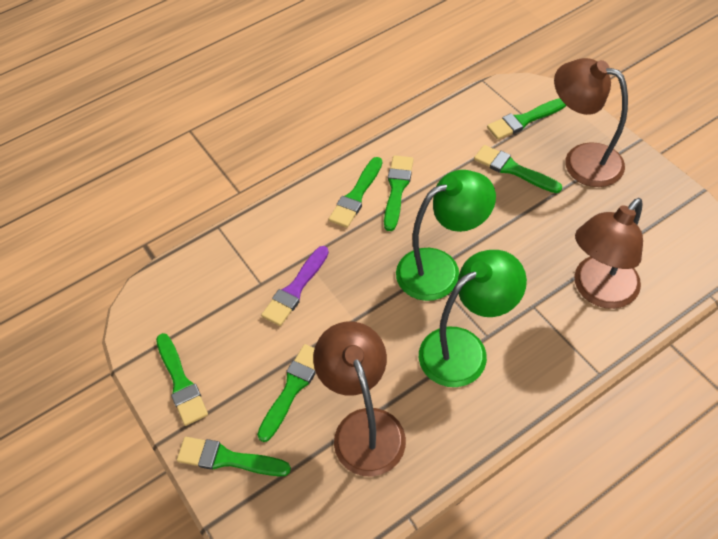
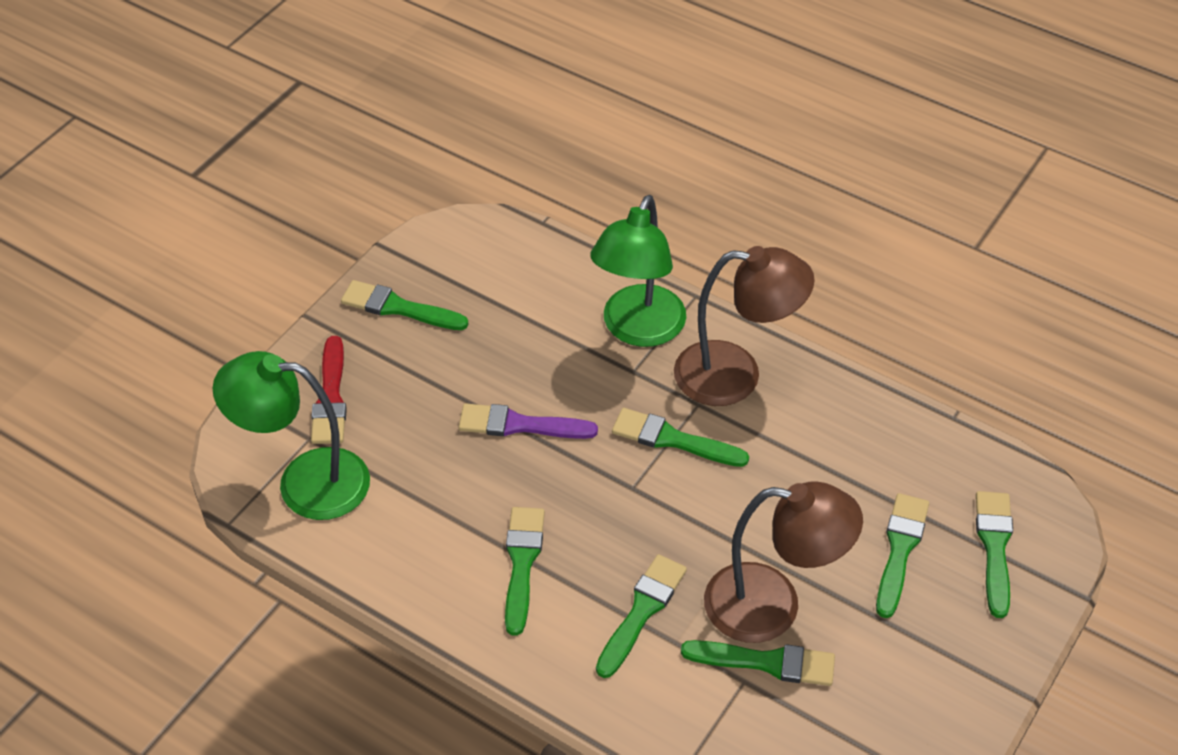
brown lamp: [313,321,406,477] [554,58,628,187] [574,198,643,309] = 3 -> [674,246,815,406] [704,481,863,643] = 2
red brush: none = 0 -> [311,336,347,444] = 1

